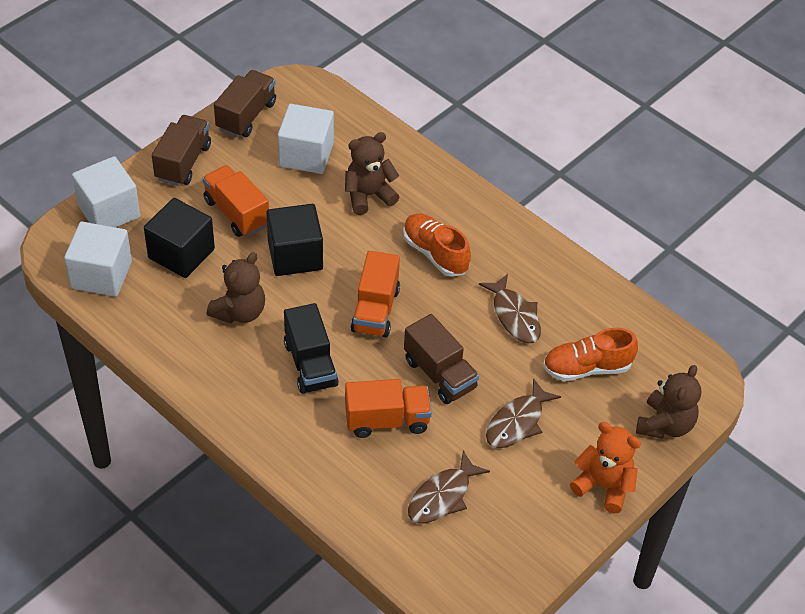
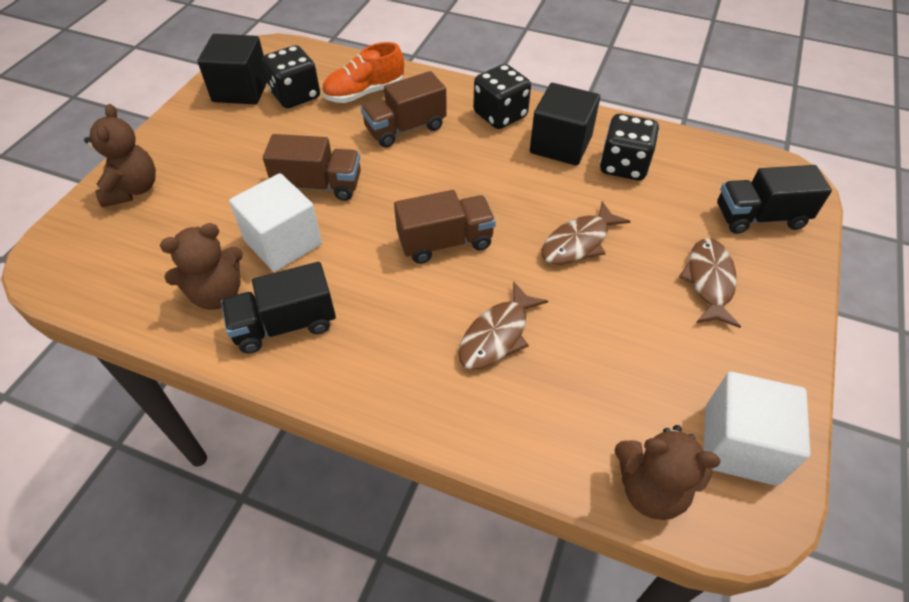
black dice: none = 0 -> [262,45,320,108] [473,64,531,129] [600,114,659,181] = 3
black truck: [284,303,339,394] = 1 -> [221,262,336,354] [717,165,832,234] = 2
orange shoe: [403,214,471,277] [543,328,638,381] = 2 -> [322,42,404,103] = 1
orange teddy bear: [570,422,641,513] = 1 -> none = 0
orange truck: [202,165,269,237] [345,379,432,438] [351,251,400,337] = 3 -> none = 0
white cube: [64,222,132,297] [72,156,140,228] [278,104,334,174] = 3 -> [229,173,322,272] [704,372,810,486] = 2

